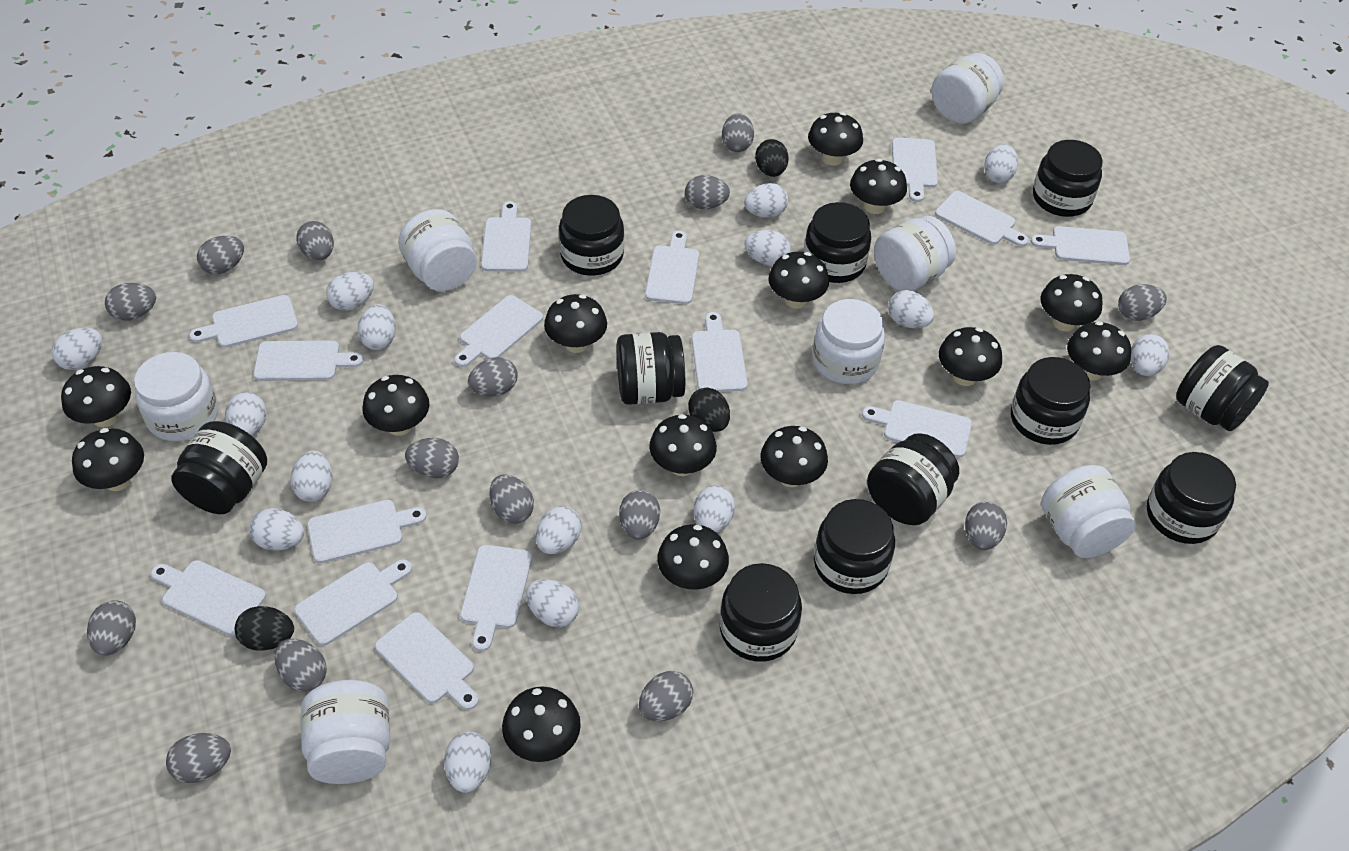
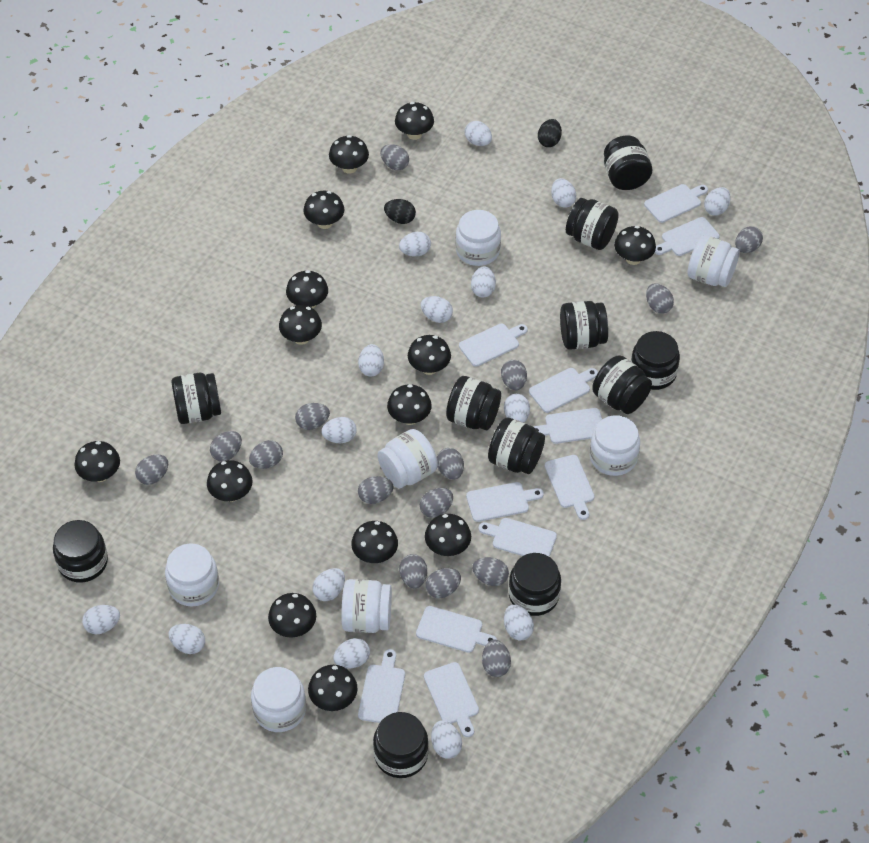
black egg: [235,606,294,651] [688,388,730,432] [755,139,789,177] = 3 -> [384,199,416,224] [538,119,562,147] = 2
white cutting board: [151,560,266,636] [189,295,298,348] [253,340,364,381] [294,559,412,646] [307,500,427,563] [375,612,479,710] [454,295,543,367] [460,545,532,651] [481,201,531,272] [645,231,699,304] [692,312,747,392] [862,400,972,458] [892,137,938,202] [935,191,1029,247] [1030,226,1130,265] = 15 -> [358,649,405,723] [416,606,497,653] [424,662,479,737] [459,323,528,367] [466,482,544,522] [479,518,557,557] [529,368,598,413] [534,408,602,444] [545,455,595,520] [644,184,708,223] [654,217,720,256] = 11

